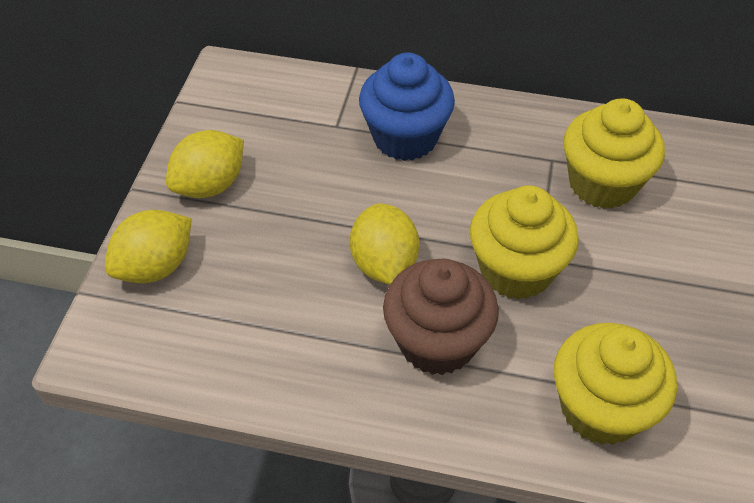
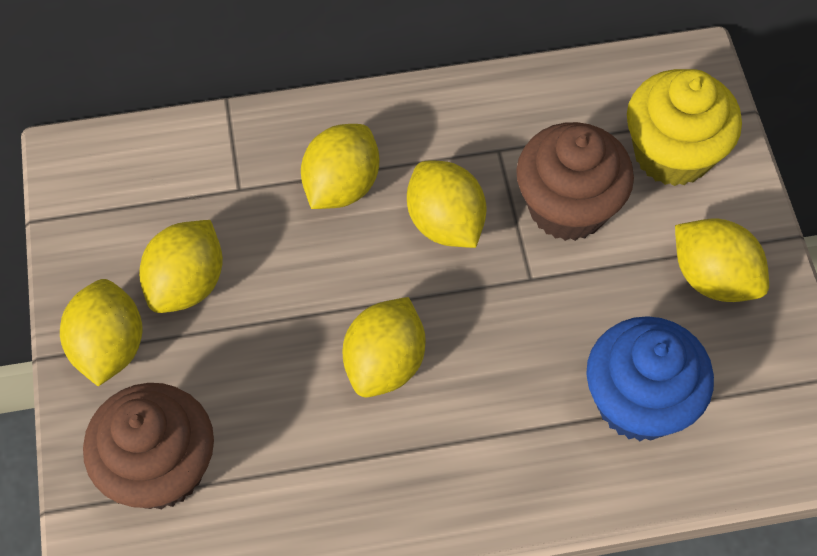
brown cupcake: [383,259,499,375] = 1 -> [83,383,214,509] [516,122,634,241] = 2
yellow cupcake: [470,186,579,299] [554,323,677,445] [563,98,665,209] = 3 -> [627,69,742,186] = 1
yellow lemon: [105,210,192,283] [166,130,244,198] [350,204,419,285] = 3 -> [60,279,143,386] [139,220,223,313] [301,124,379,209] [342,297,425,397] [407,161,487,248] [675,219,769,302] = 6

